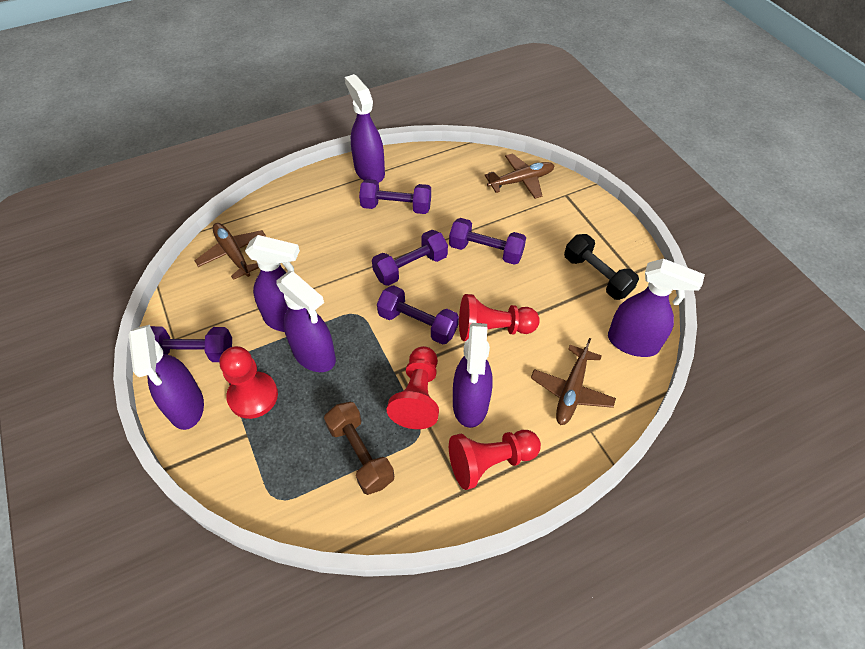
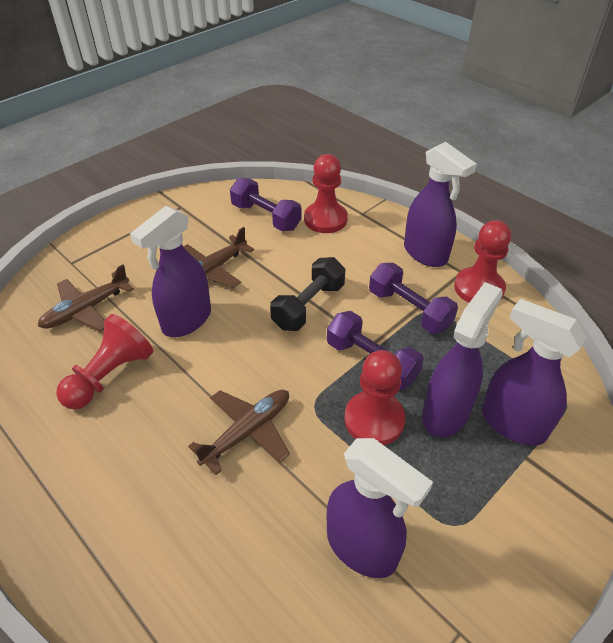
brown dumbbell: [324,402,394,495] = 1 -> none = 0
purple dumbbell: [150,326,232,362] [359,179,431,214] [372,230,448,286] [377,285,459,345] [449,218,526,265] = 5 -> [230,178,302,231] [327,311,424,389] [369,263,458,334] = 3
purple spray bottle: [129,325,204,430] [245,235,300,332] [276,271,336,372] [345,74,385,182] [453,323,493,428] [608,258,705,357] = 6 -> [130,206,211,337] [327,438,433,578] [404,142,477,267] [422,282,503,437] [482,299,587,446] = 5

